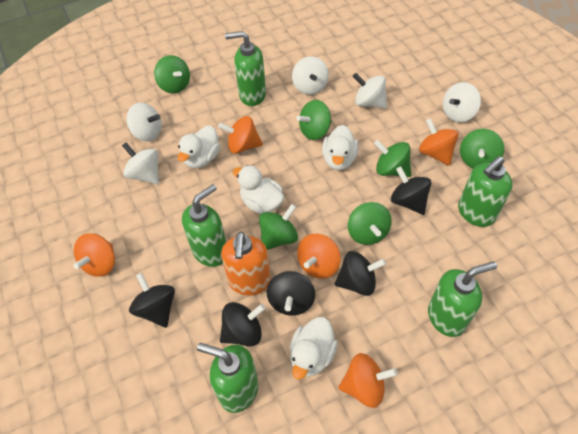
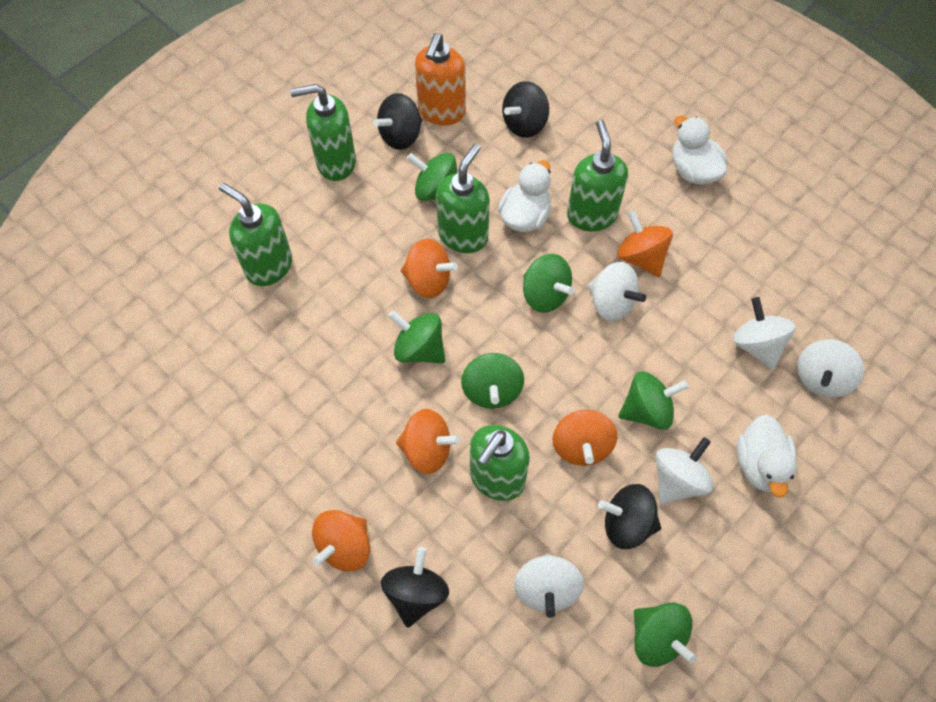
black spinning top: [129,273,175,328] [220,302,265,347] [266,271,315,315] [335,251,386,296] [391,166,432,215] = 5 -> [373,93,422,150] [381,547,449,628] [502,81,549,138] [598,484,661,549] = 4
white duck: [178,126,221,168] [233,165,284,214] [290,317,338,379] [322,125,359,170] = 4 -> [498,160,552,232] [673,116,727,185] [737,414,797,498] = 3

